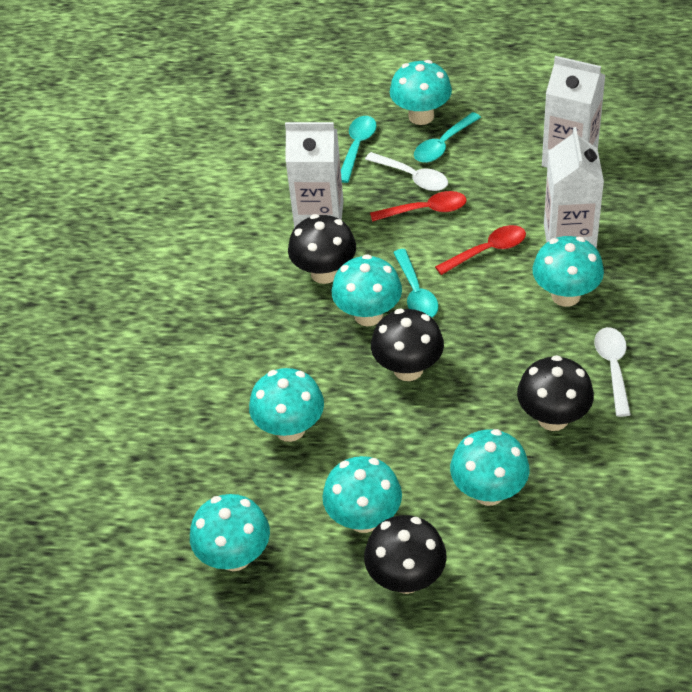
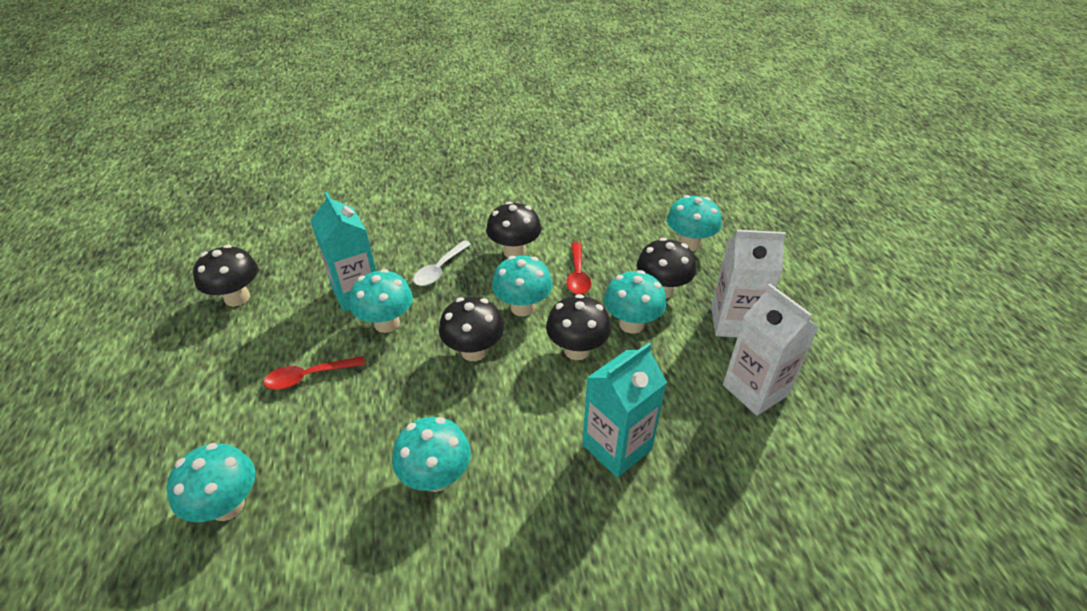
black mushroom: [288,214,356,284] [364,515,447,594] [371,309,444,381] [517,355,594,431] = 4 -> [193,245,258,306] [439,297,504,361] [486,201,541,258] [546,294,611,360] [637,238,696,298] = 5
turquoise carton: none = 0 -> [310,192,376,312] [582,343,667,478] = 2
turquoise mushroom: [190,494,270,571] [249,368,324,442] [322,456,402,533] [332,254,402,326] [390,60,452,125] [450,429,530,506] [533,236,604,307] = 7 -> [166,443,255,522] [350,269,413,333] [392,417,471,492] [492,255,553,316] [604,270,666,334] [667,195,722,251] = 6
turquoise spoon: [341,116,377,183] [393,249,438,318] [414,112,481,163] = 3 -> none = 0
white carton: [285,122,344,228] [542,56,606,167] [544,127,604,249] = 3 -> [711,230,786,337] [723,284,818,416] = 2
white spoon: [365,152,448,191] [594,327,631,417] = 2 -> [413,240,471,286] = 1

